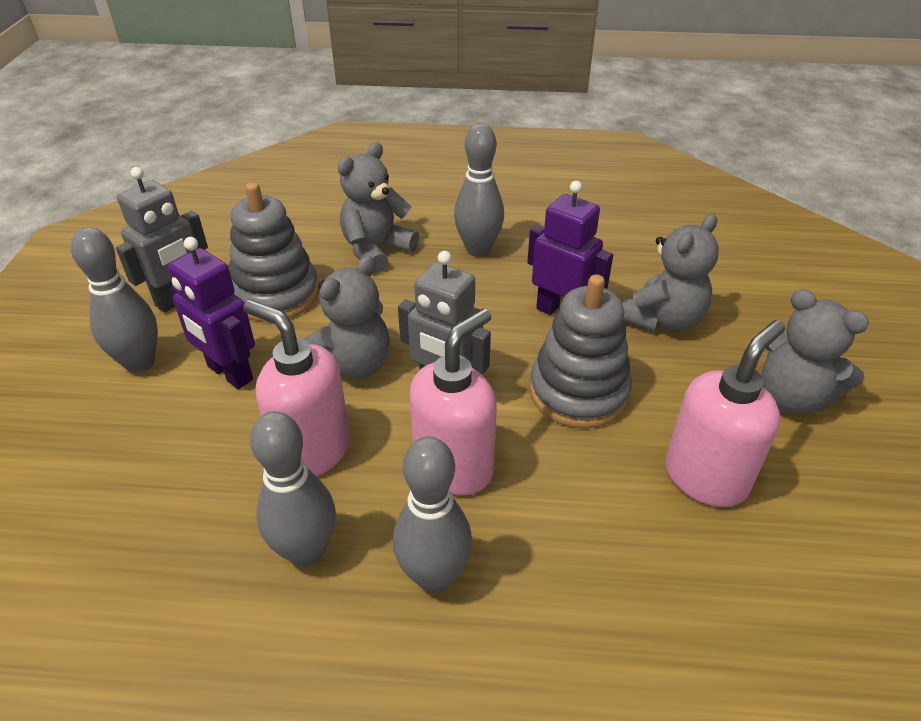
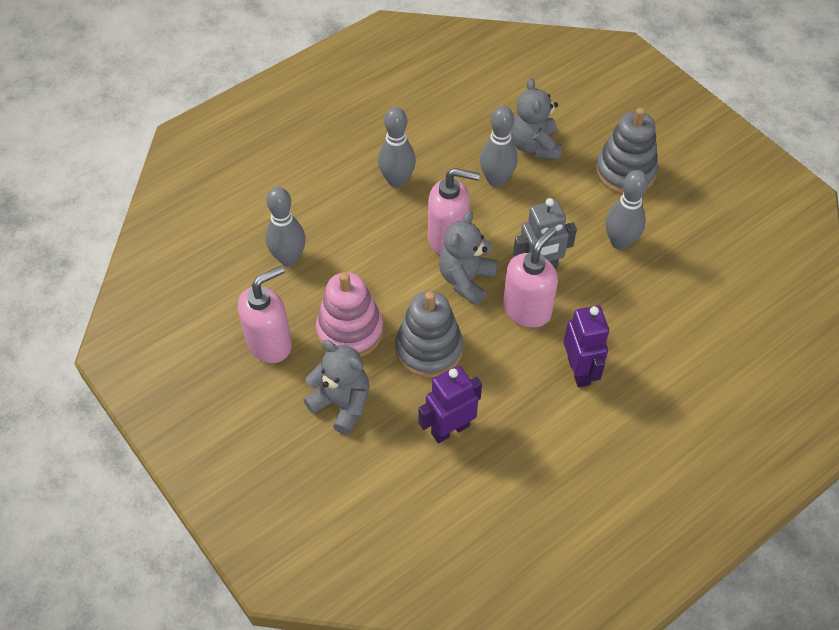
grey robot: [116,167,208,313] [398,251,491,374] = 2 -> [513,198,577,269] = 1
grey teddy bear: [303,256,390,379] [338,142,419,273] [623,214,719,332] [761,289,869,414] = 4 -> [303,340,369,435] [439,211,498,305] [511,78,562,160] = 3
pink stacking toy: none = 0 -> [316,272,383,357] = 1

